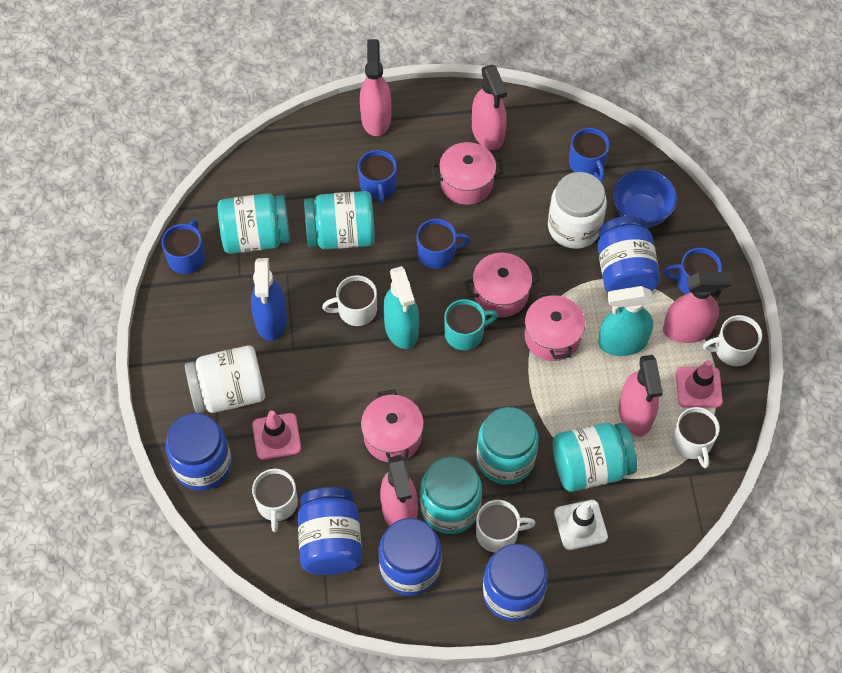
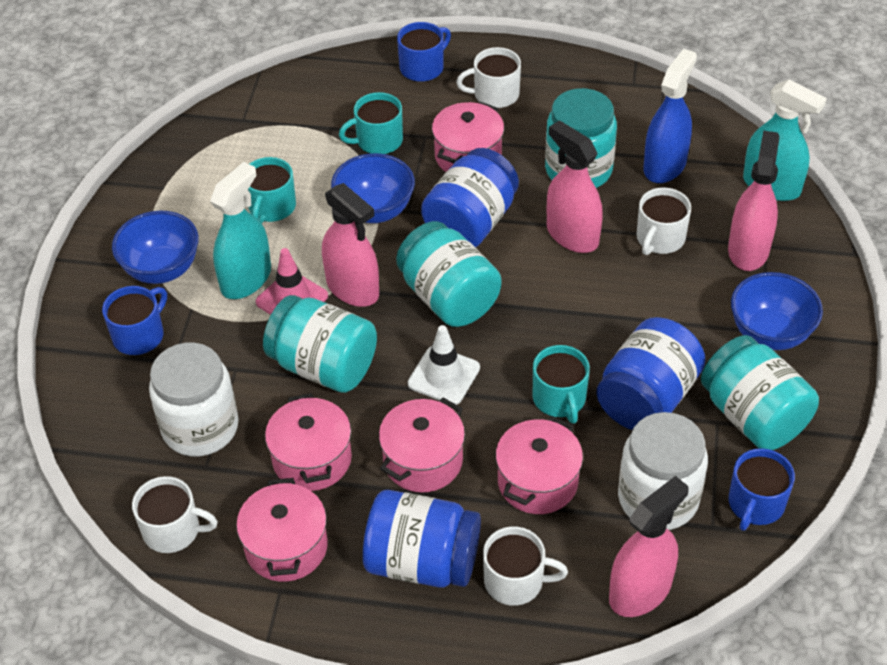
blue bowl: [612,169,677,228] = 1 -> [112,210,199,284] [331,153,415,223] [731,272,823,350] = 3
blue jar: [165,413,232,491] [298,487,362,575] [379,518,442,596] [483,544,548,621] [597,216,660,292] = 5 -> [363,490,481,588] [421,148,519,247] [596,317,706,430] = 3
blue mug: [162,219,205,274] [358,150,397,206] [416,219,471,269] [569,128,610,181] [664,248,722,295] = 5 -> [102,286,167,355] [397,22,451,82] [729,448,795,531] = 3
pink pot: [361,389,424,462] [432,142,504,205] [465,253,540,317] [524,291,585,361] = 4 -> [236,478,328,582] [265,393,352,491] [379,397,465,493] [432,102,504,172] [495,416,583,514] = 5
pink spray bottle: [360,39,391,136] [380,455,418,527] [472,65,507,150] [619,355,663,436] [663,272,733,343] = 5 -> [322,183,379,307] [547,121,603,253] [609,476,688,617] [728,130,780,271] = 4
pink traffic cone: [252,411,301,460] [676,360,723,408] = 2 -> [256,248,328,315] = 1
turquoise jar: [218,194,291,254] [304,191,375,249] [420,457,482,534] [477,407,539,485] [553,423,637,492] = 5 -> [263,295,377,393] [396,221,502,327] [545,88,617,188] [701,335,819,450] = 4
turquoise mug: [444,299,498,350] = 1 -> [248,157,296,224] [339,92,403,154] [533,345,590,424] = 3
white mug: [252,469,298,532] [322,275,377,326] [476,500,536,553] [672,407,720,468] [703,315,762,366] = 5 -> [132,476,218,553] [456,47,521,108] [483,526,568,606] [636,187,691,255] = 4

